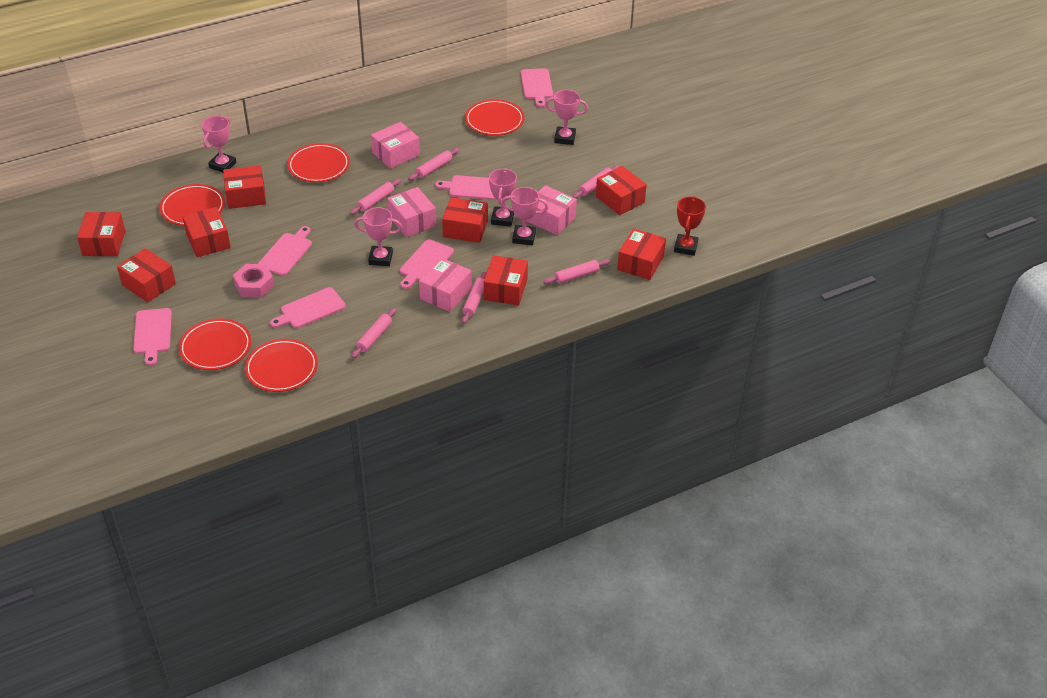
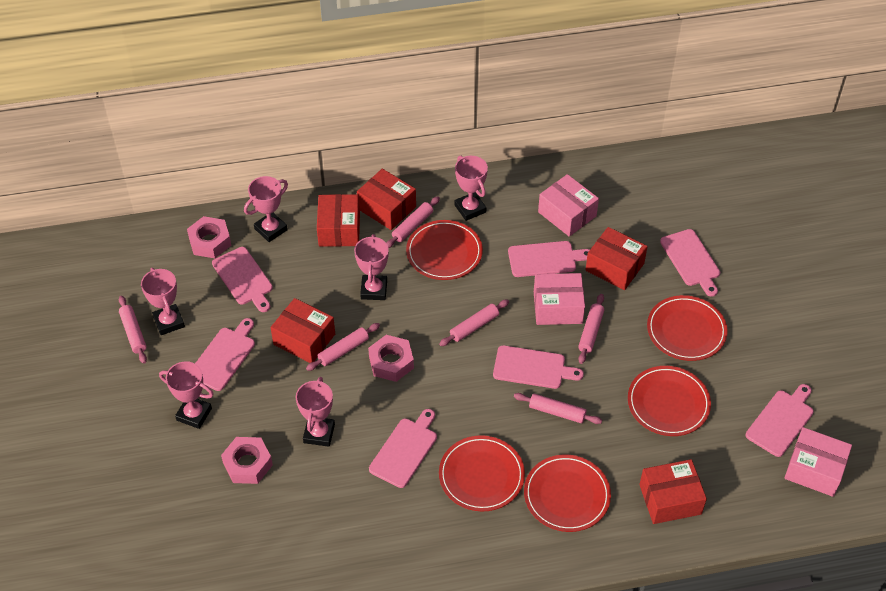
pink box: [371,122,420,169] [387,187,437,237] [419,258,472,312] [527,185,577,235] = 4 -> [534,273,585,325] [538,174,599,237] [784,427,852,497] = 3
pink cutting board: [133,308,172,366] [258,226,312,276] [270,287,346,328] [400,239,454,289] [435,175,497,200] [520,68,553,107] = 6 -> [195,318,255,391] [212,247,273,312] [369,409,437,488] [493,345,584,389] [508,241,590,277] [660,229,720,297] [746,384,814,457] = 7
pink nut: [233,264,274,298] = 1 -> [187,216,231,258] [221,437,273,484] [368,335,414,382] = 3
pink trophy: [202,116,237,172] [354,207,402,266] [489,168,517,226] [501,187,548,245] [545,90,588,145] = 5 -> [141,268,185,335] [159,361,214,429] [244,176,288,242] [296,377,335,447] [354,234,389,300] [455,156,488,221] = 6
red box: [77,212,125,256] [117,248,176,302] [182,207,231,257] [223,165,266,209] [442,197,488,243] [484,255,528,306] [596,166,647,215] [617,228,666,280] = 8 -> [270,298,335,363] [317,194,360,247] [357,169,416,230] [586,227,648,290] [639,459,707,524] = 5
red trophy: [674,196,706,256] = 1 -> none = 0

